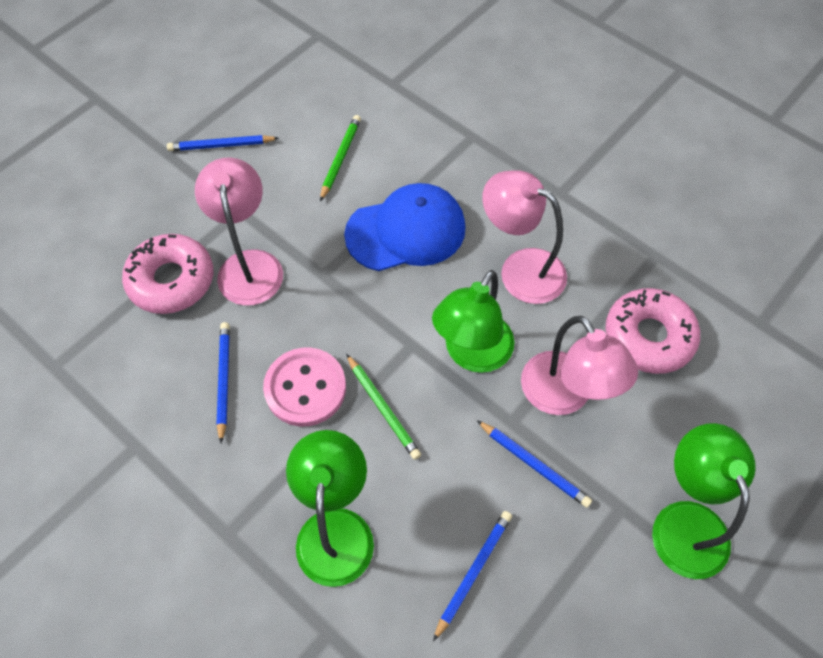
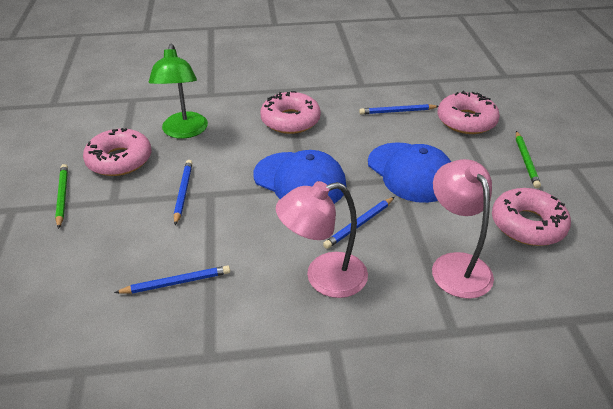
blue cap: [344,183,466,271] = 1 -> [254,150,346,204] [368,142,451,203] = 2
green lamp: [286,430,374,587] [432,270,514,373] [652,423,756,579] = 3 -> [149,44,208,139] = 1
pink button: [263,348,346,426] = 1 -> none = 0
pink donut: [122,234,213,314] [605,288,700,374] = 2 -> [83,128,152,176] [260,91,321,134] [438,91,500,134] [492,188,571,246] = 4
pink lamp: [195,157,283,306] [482,170,567,304] [521,316,638,415] = 3 -> [276,181,368,298] [432,159,494,299] = 2

